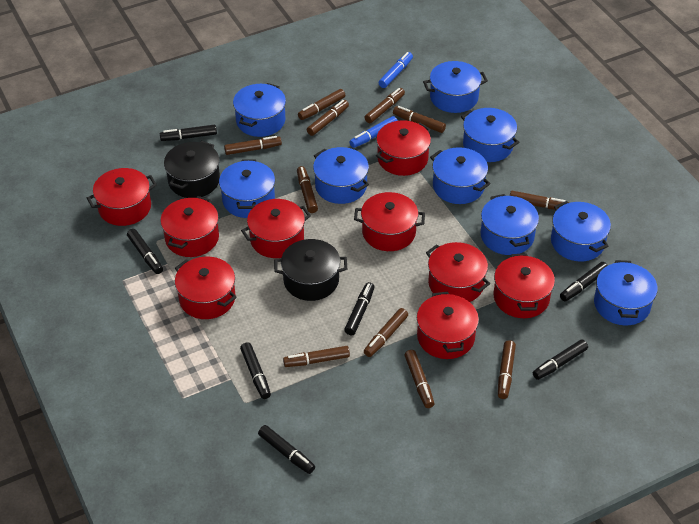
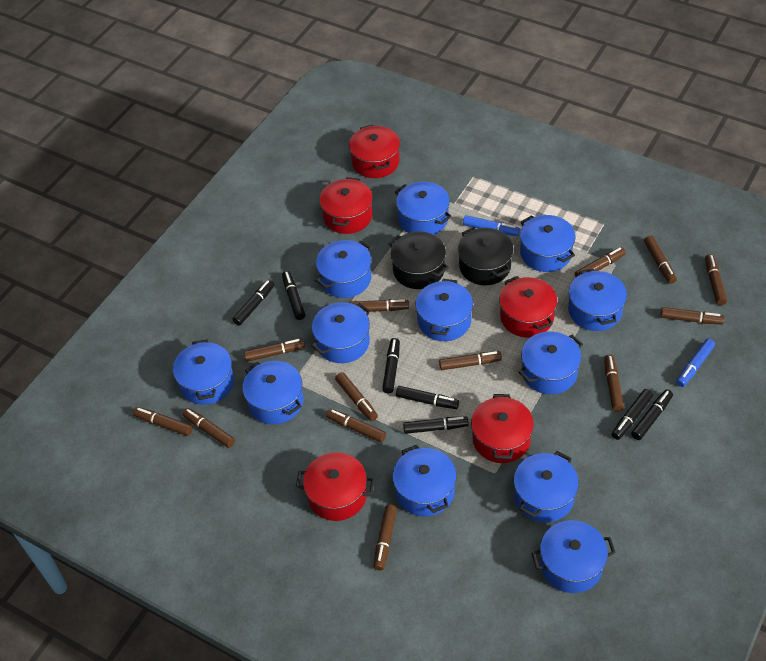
blue pot: [219,159,275,218] [233,83,286,137] [313,147,369,204] [423,61,488,113] [430,147,491,204] [461,108,519,162] [481,194,539,255] [551,201,611,261] [594,260,658,325] = 9 -> [173,339,234,405] [242,361,303,424] [311,302,370,363] [316,240,372,298] [393,445,457,517] [395,182,452,235] [416,279,473,341] [514,451,579,522] [519,331,583,394] [520,215,575,272] [531,520,616,593] [568,269,627,331] = 12
brown marker: [224,136,282,155] [283,346,350,367] [297,166,318,213] [298,89,345,120] [307,100,349,136] [364,88,405,123] [364,308,408,357] [393,106,446,133] [404,350,435,408] [498,340,516,399] [510,191,569,210] = 11 -> [133,407,193,436] [182,408,235,448] [244,339,305,362] [326,409,386,442] [335,372,378,421] [349,299,409,312] [373,505,397,571] [439,351,502,370] [575,247,626,277] [604,354,624,412] [644,236,677,284] [660,307,724,325] [705,254,727,305] = 13
red pot: [87,168,157,226] [161,196,219,257] [175,256,237,319] [241,199,311,258] [354,192,425,251] [376,120,431,176] [417,291,479,359] [426,242,490,302] [494,254,555,318] = 9 -> [296,452,375,521] [320,177,373,234] [349,125,400,178] [471,394,534,463] [499,276,557,338] = 5

